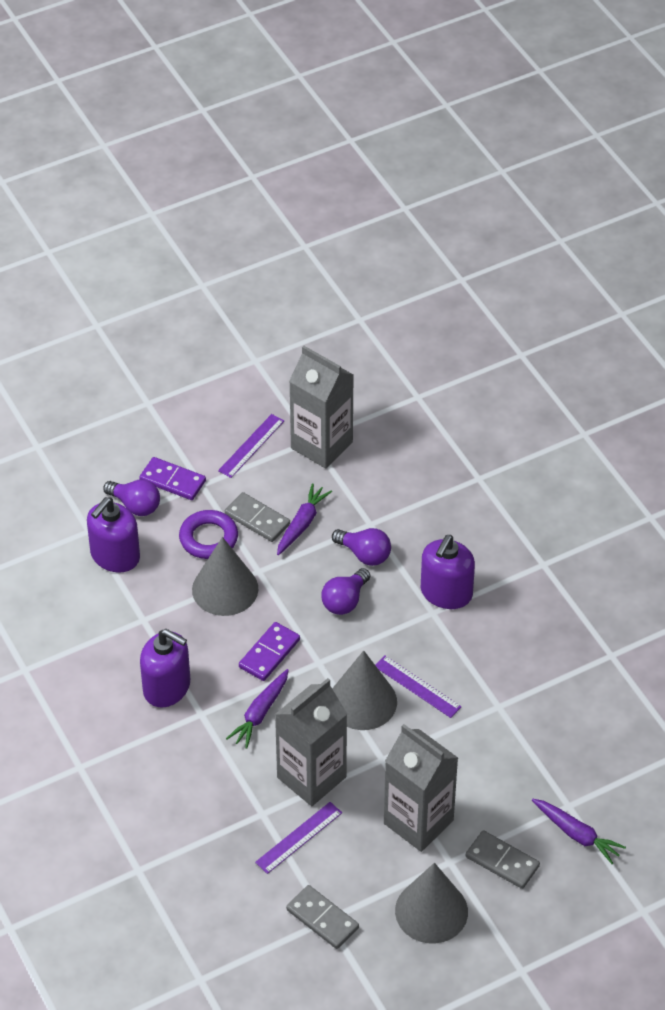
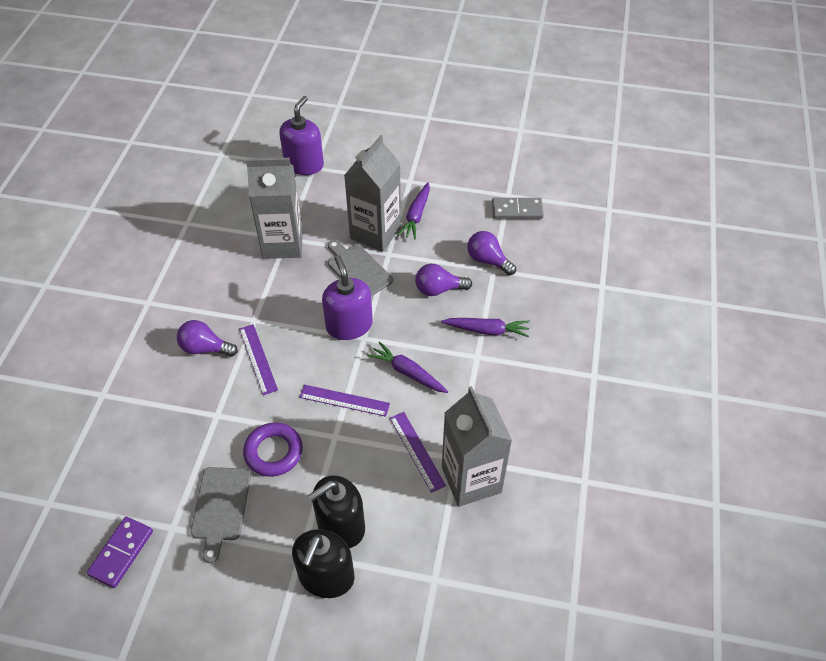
black soap dispenser: none = 0 -> [292,529,354,598] [308,475,365,548] = 2
grey cone: [192,537,258,616] [333,650,397,730] [395,863,468,944] = 3 -> none = 0
grey cutting board: none = 0 -> [191,467,251,563] [328,240,393,296] = 2
grey domino: [225,492,290,542] [286,885,359,949] [466,830,540,889] = 3 -> [492,198,544,219] = 1
purple domino: [139,457,206,500] [239,622,300,681] = 2 -> [86,517,153,588] = 1
purple soap dispenser: [87,497,140,573] [140,629,190,708] [421,535,475,609] = 3 -> [279,96,324,175] [322,255,373,340] = 2

